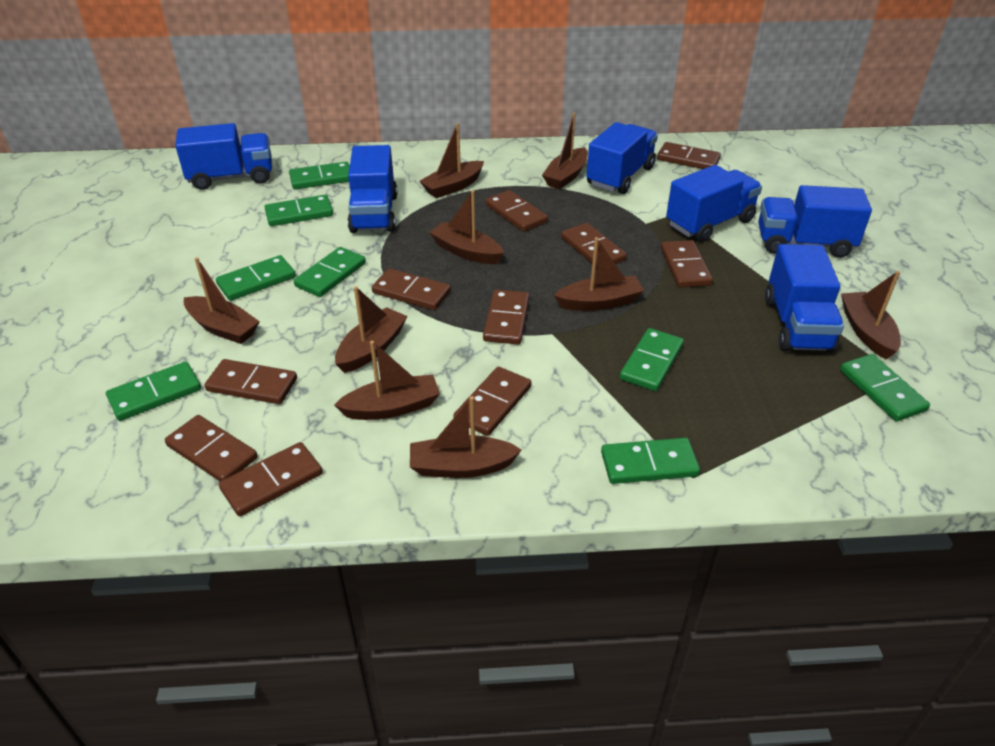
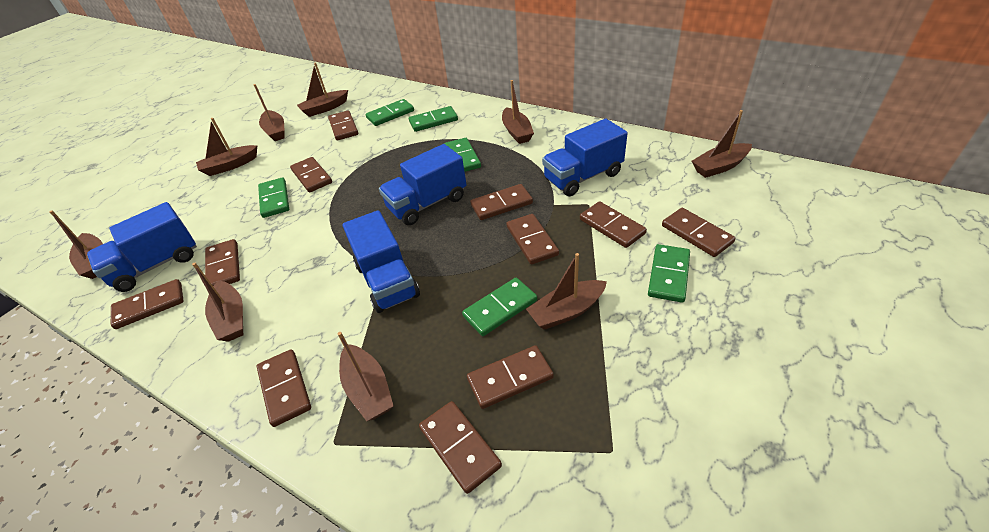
blue truck: [175,123,272,190] [347,145,398,233] [586,122,658,194] [666,165,762,242] [758,185,872,258] [765,244,844,353] = 6 -> [87,202,197,292] [343,210,420,313] [379,144,467,225] [542,119,628,196] = 4
brown domino: [165,415,258,481] [204,359,297,404] [219,442,323,516] [372,268,451,310] [453,367,532,436] [483,289,530,344] [486,190,548,232] [561,223,627,266] [657,142,721,169] [661,240,713,288] = 10 -> [111,279,184,329] [205,239,240,286] [256,349,311,427] [290,157,332,193] [328,110,358,140] [419,401,502,494] [467,345,554,409] [470,184,533,220] [506,214,559,264] [580,201,647,248] [662,208,735,257] = 11
green domino: [106,362,201,421] [216,255,296,301] [265,195,333,226] [289,162,350,189] [294,247,366,297] [601,438,700,484] [620,328,684,391] [840,354,930,422] = 8 -> [258,177,289,218] [366,99,414,126] [409,106,458,132] [444,138,481,172] [462,278,537,336] [648,244,690,303] = 6

